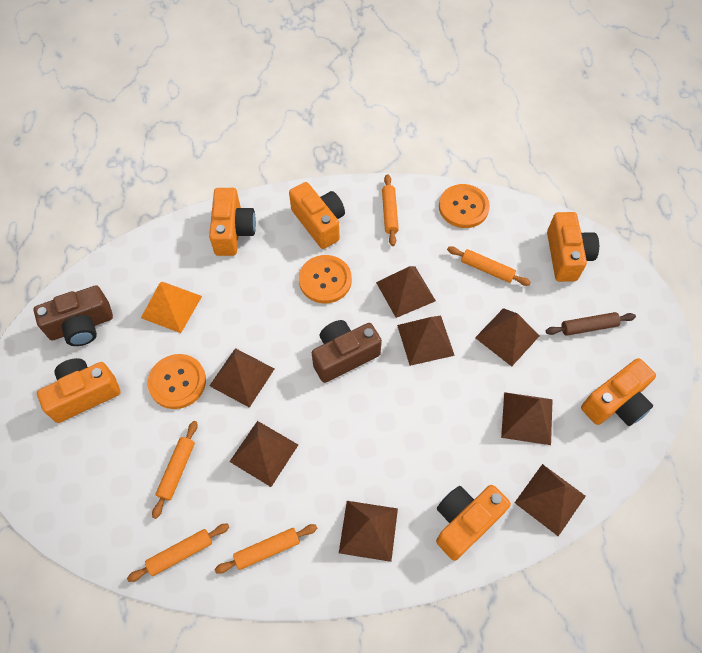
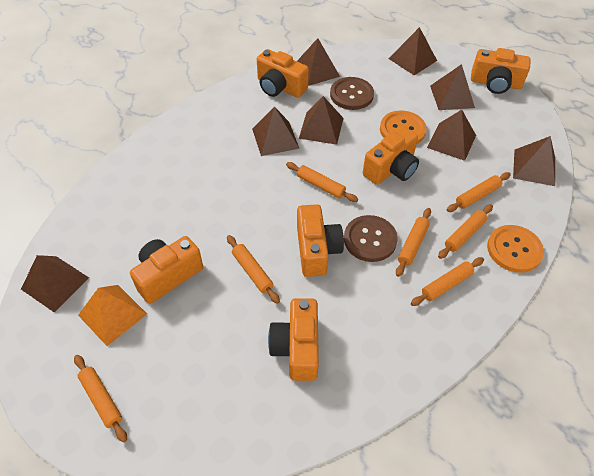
brown button: none = 0 -> [330,77,374,110] [344,215,398,262] = 2
brown camera: [33,285,113,346] [312,320,382,383] = 2 -> none = 0
brown rolling pin: [546,312,636,336] = 1 -> none = 0
orange button: [148,354,206,409] [299,255,352,303] [439,184,490,228] = 3 -> [380,111,427,144] [487,225,544,273] = 2
orange rolling pin: [127,524,229,582] [152,421,198,519] [215,524,318,574] [382,174,399,246] [447,246,531,286] = 5 -> [74,355,127,443] [227,235,280,304] [286,162,358,202] [396,208,431,277] [411,257,484,306] [438,204,493,259] [447,172,511,212] = 7

